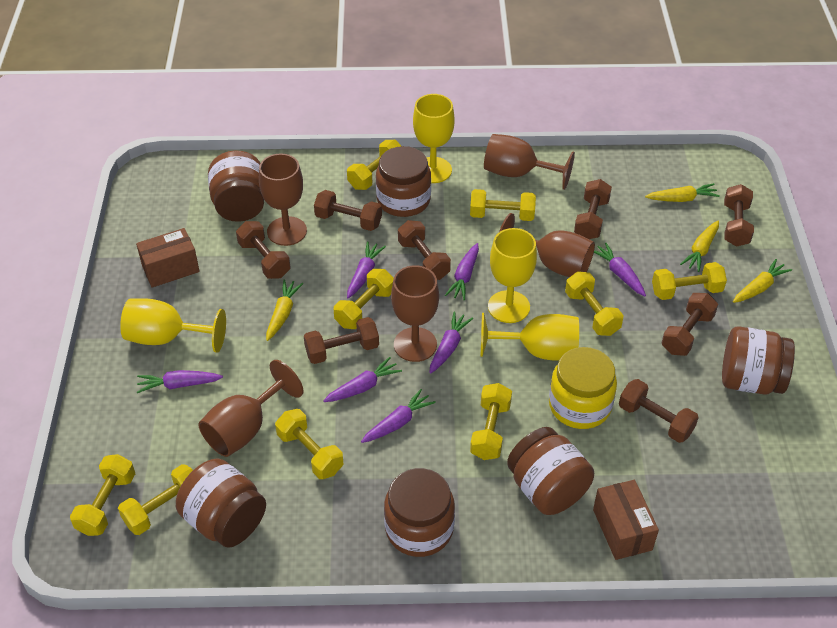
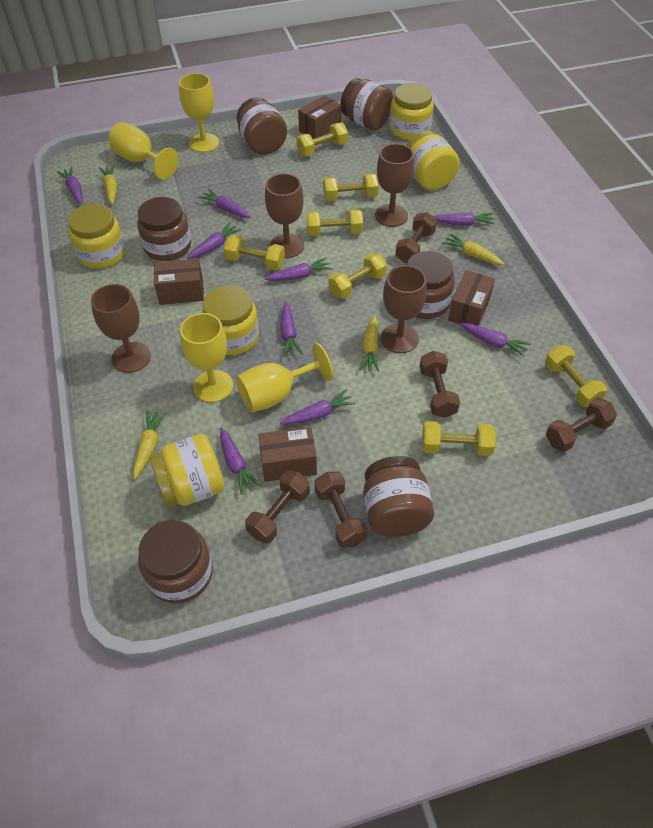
brown box: [136,228,200,288] [593,480,659,560] = 2 -> [154,259,204,305] [258,427,317,482] [298,95,342,139] [448,270,495,326] = 4
brown dumbbell: [236,221,291,279] [304,317,379,364] [314,190,382,231] [398,220,451,280] [574,179,612,239] [619,379,699,443] [662,293,718,356] [724,184,754,247] = 8 -> [245,470,310,544] [314,472,368,548] [395,212,437,263] [419,351,460,418] [546,398,617,452] = 5
brown goblet: [198,360,304,457] [259,154,307,246] [391,265,439,362] [484,134,575,190] [499,213,595,277] = 5 -> [91,284,151,373] [265,173,304,258] [375,143,414,227] [381,265,427,353] = 4
purple carrot: [137,370,223,393] [323,357,402,402] [347,241,386,298] [361,389,436,443] [429,311,473,374] [445,243,479,300] [594,242,646,296] = 7 -> [57,167,83,205] [187,222,242,259] [198,189,251,218] [220,427,261,495] [265,258,332,281] [280,302,303,357] [280,389,356,424] [433,212,495,226] [460,323,531,357] = 9
yellow dumbbell: [70,454,135,536] [118,464,193,535] [275,409,344,479] [334,269,394,329] [347,140,401,190] [470,189,536,221] [470,383,512,460] [565,271,623,336] [652,262,727,300] = 9 -> [224,235,285,271] [296,123,348,156] [307,209,363,236] [323,173,379,201] [329,253,387,299] [422,421,496,456] [545,345,607,407] = 7
yellow jar: [549,347,617,429] = 1 -> [68,204,125,269] [149,434,224,508] [202,285,259,355] [390,83,434,140] [407,131,460,190] = 5

